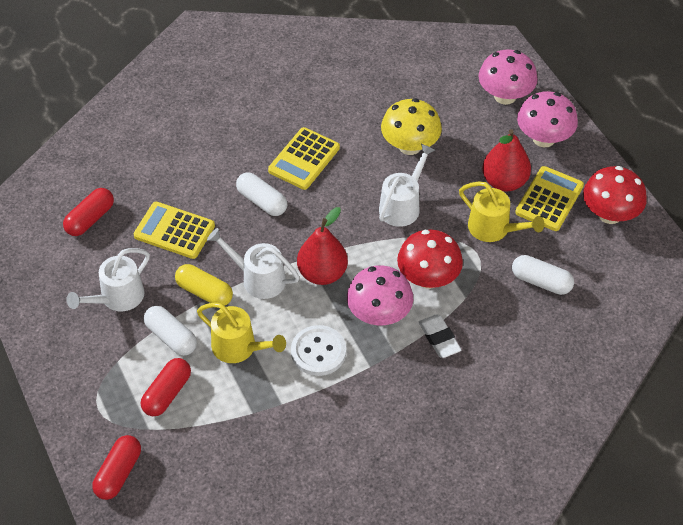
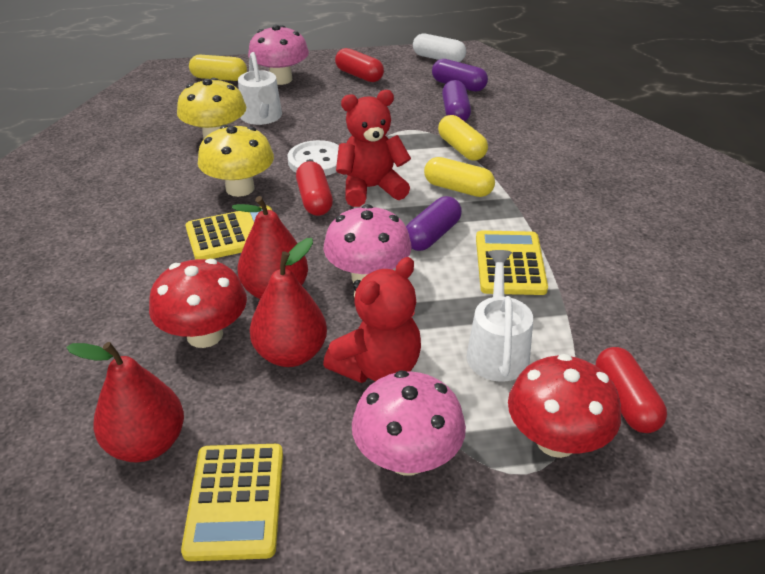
purple capsule: none = 0 -> [406,196,462,251] [432,59,488,92] [442,80,471,121] = 3
red pear: [297,207,348,285] [482,129,531,192] = 2 -> [66,342,184,463] [232,196,308,299] [250,238,327,367] = 3
red teddy bear: none = 0 -> [323,257,421,383] [336,90,411,207] = 2
white capsule: [144,306,197,356] [236,172,287,216] [512,255,574,295] = 3 -> [413,33,466,62] = 1
white eraser: [419,314,461,358] = 1 -> none = 0
white watering can: [66,248,150,311] [207,228,300,299] [379,144,435,227] = 3 -> [238,52,282,125] [466,250,533,382] = 2
yellow capsule: [175,264,233,306] = 1 -> [189,55,247,81] [424,157,495,197] [438,115,488,161] = 3
yellow mushroom: [381,98,442,155] = 1 -> [177,78,246,140] [198,125,274,197] = 2
yellow watering can: [197,302,286,363] [459,181,544,242] = 2 -> none = 0

